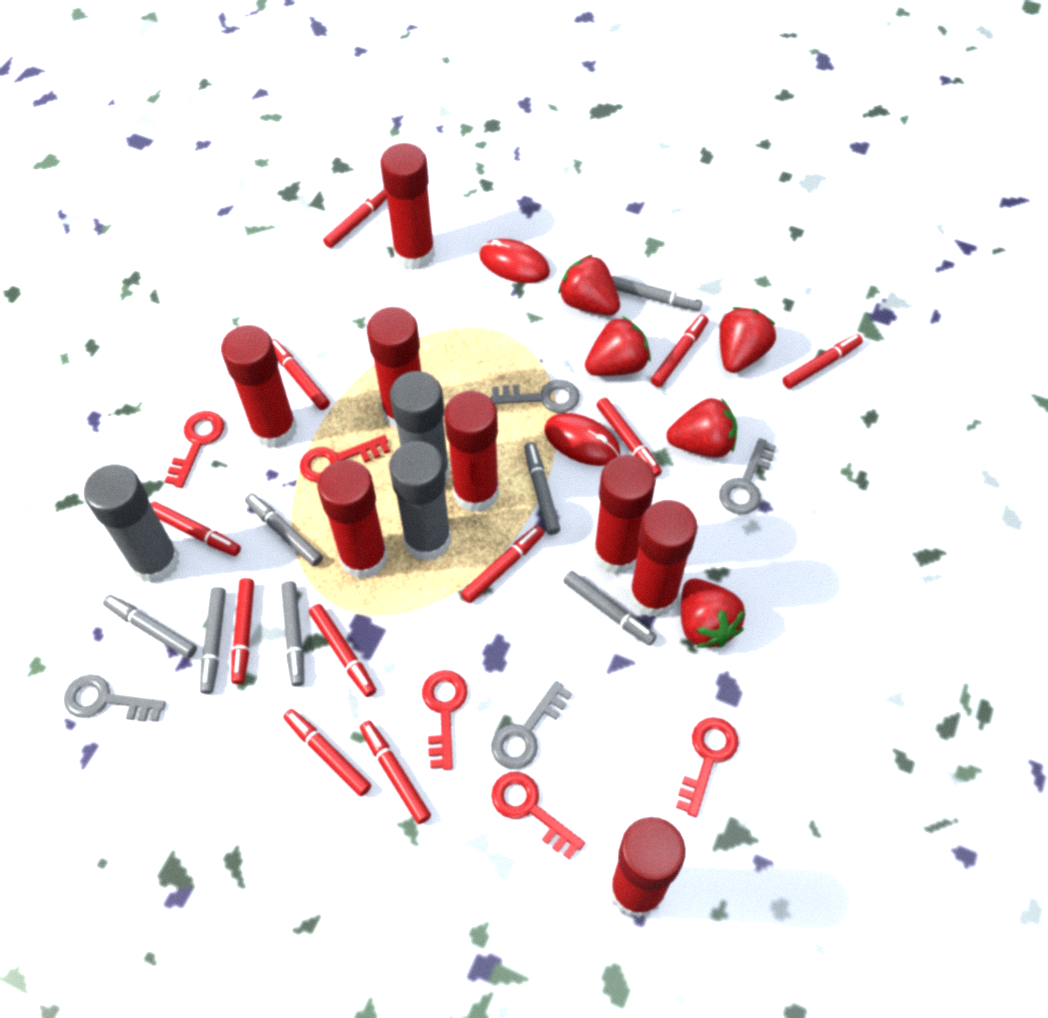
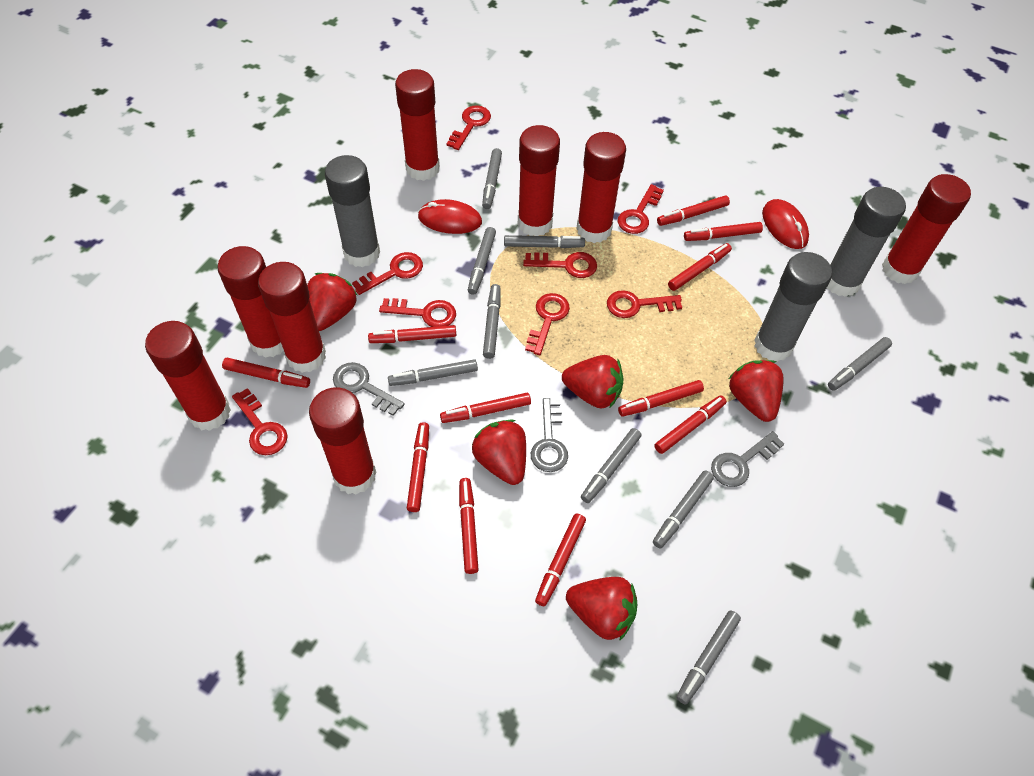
grey key: [64,674,166,722] [490,380,580,413] [491,680,572,769] [719,438,777,514] = 4 -> [333,362,405,416] [531,398,568,472] [711,431,784,487] = 3
grey marker: [103,595,197,658] [200,587,226,694] [245,493,323,567] [281,581,304,687] [524,442,560,535] [563,571,657,646] [612,276,702,311] = 7 -> [388,359,478,386] [468,227,496,295] [482,148,502,209] [483,284,501,359] [504,235,585,248] [581,428,641,503] [653,470,714,548] [676,610,741,705] [828,337,892,391] = 9
red key: [165,411,224,488] [299,435,390,483] [422,670,468,770] [491,772,585,860] [676,717,739,817] = 5 -> [232,388,287,455] [352,252,423,295] [379,298,456,327] [447,105,491,150] [523,252,597,278] [525,293,570,355] [607,290,682,318] [618,184,664,234] = 8

